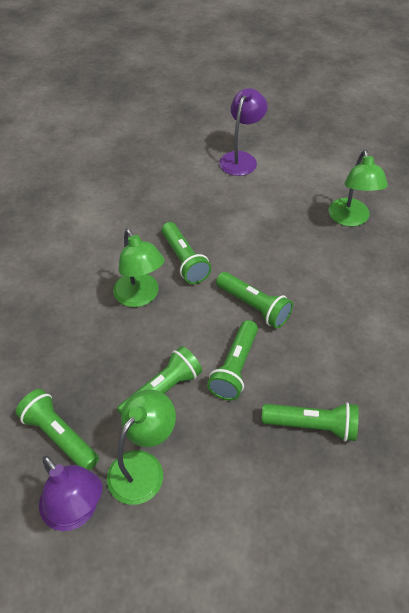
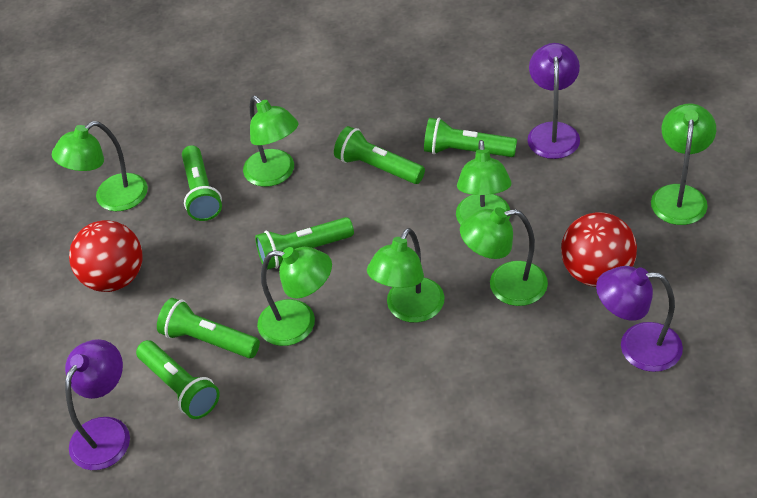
green lamp: [107,389,176,505] [113,229,165,307] [329,150,388,227] = 3 -> [52,121,148,211] [243,96,298,187] [257,247,332,346] [367,228,444,323] [456,140,512,225] [460,207,548,306] [651,104,716,225] = 7
purple lamp: [39,456,102,531] [219,88,267,176] = 2 -> [65,339,130,470] [527,43,580,159] [596,266,683,372] = 3
red ball: none = 0 -> [69,220,143,292] [561,212,637,287] = 2

